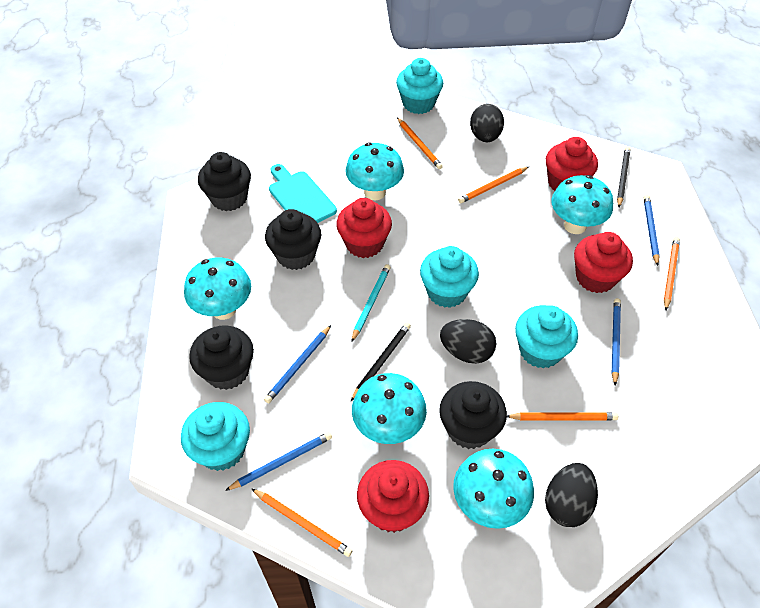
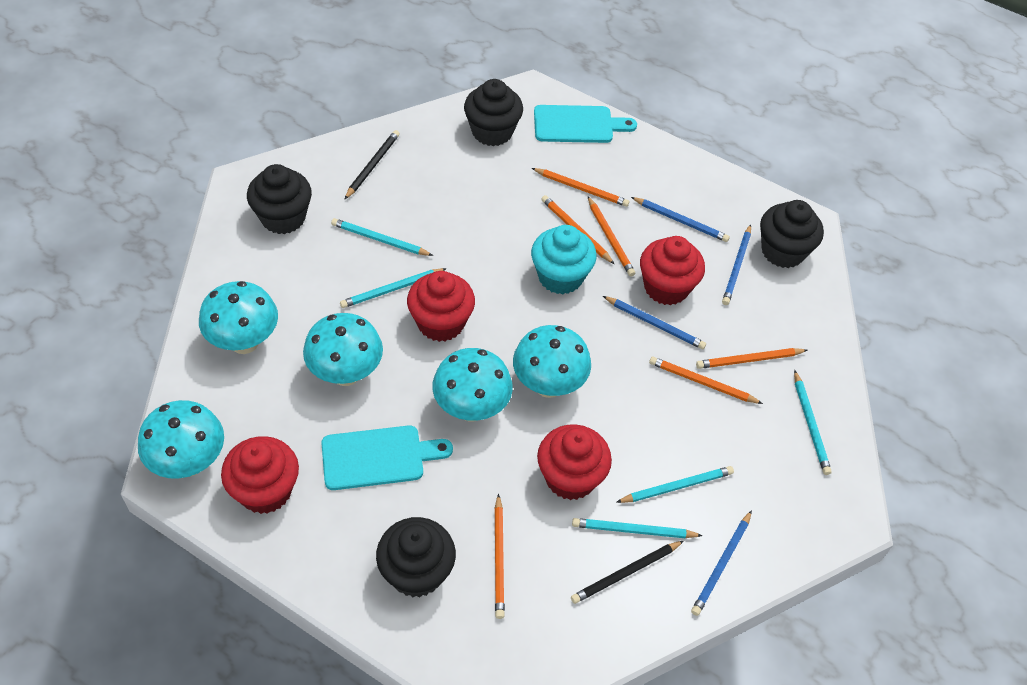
black egg: [440,319,496,364] [470,104,504,142] [545,463,598,527] = 3 -> none = 0
orange pencil: [251,488,353,557] [397,118,443,169] [458,167,529,203] [507,412,619,420] [664,237,680,310] = 5 -> [494,494,505,619] [532,168,629,207] [541,195,614,264] [588,197,635,277] [649,357,763,404] [696,348,807,369] = 6
turquoise cupcake: [181,402,250,471] [396,58,443,114] [420,246,479,308] [515,305,578,369] = 4 -> [531,225,597,294] = 1
turquoise cutting board: [269,164,337,223] = 1 -> [321,425,453,490] [534,105,637,143] = 2
turquoise pencil: [351,264,391,342] = 1 -> [331,218,433,256] [340,268,447,308] [572,518,703,538] [616,466,734,503] [794,370,832,475] = 5

